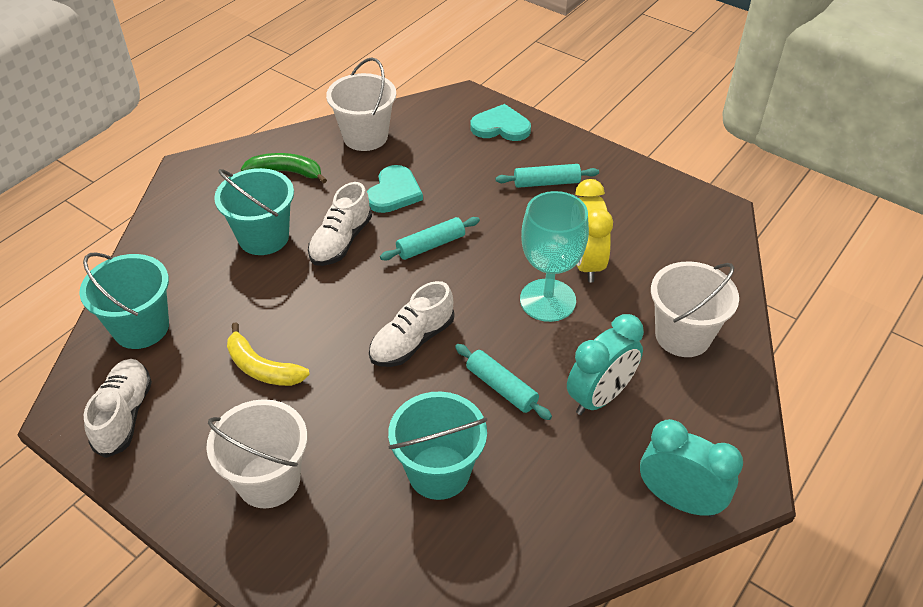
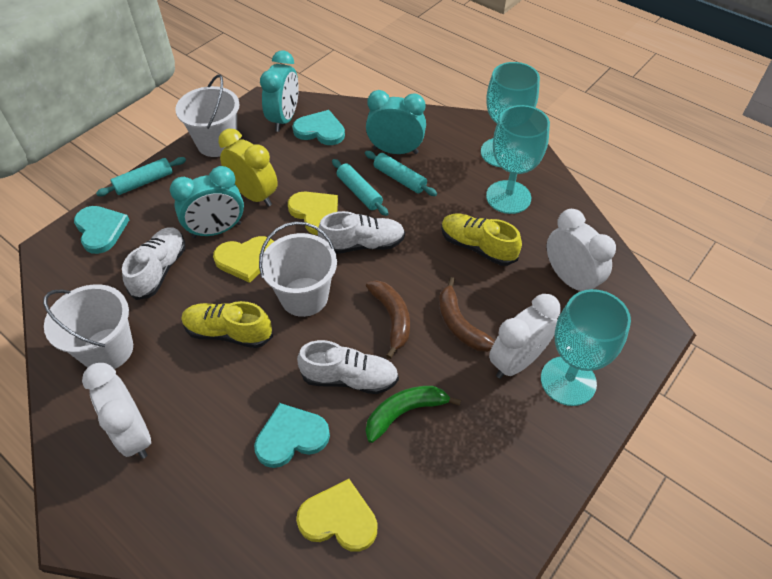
brown banana: none = 0 -> [366,280,410,359] [439,277,495,352] = 2
turquoise bucket: [79,252,169,349] [214,168,294,255] [388,392,487,500] = 3 -> none = 0
turquoise clock: [567,314,644,415] [640,419,743,517] = 2 -> [170,166,244,238] [260,50,299,132] [366,90,426,154] = 3
turquoise goblet: [520,191,589,322] = 1 -> [481,62,540,167] [486,105,550,214] [541,289,631,406] = 3
turquoise heart: [367,165,423,213] [470,104,531,141] = 2 -> [74,206,129,254] [254,403,330,468] [292,110,345,145] = 3
white clock: none = 0 -> [82,363,151,459] [489,294,561,379] [547,209,616,291] = 3
yellow banana: [227,322,310,386] = 1 -> none = 0
yellow heart: none = 0 -> [213,236,274,283] [288,192,338,235] [296,479,377,552] = 3
yellow shoe: none = 0 -> [181,301,273,348] [441,213,522,266] = 2

